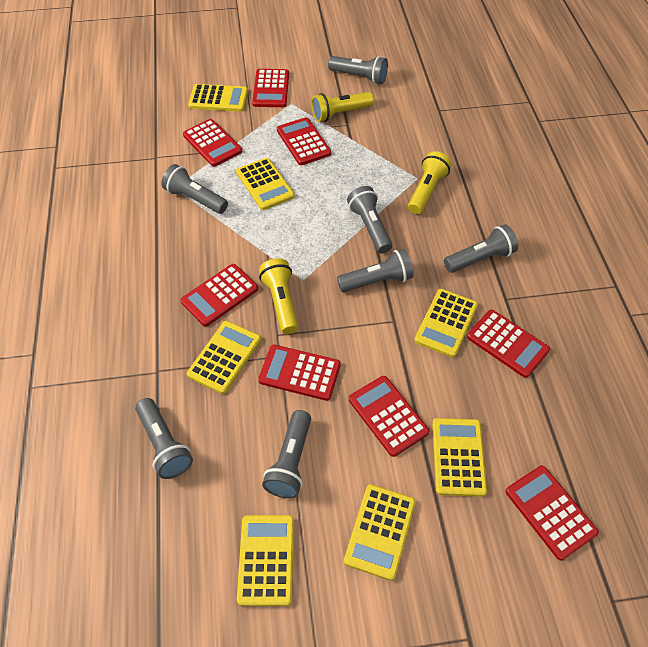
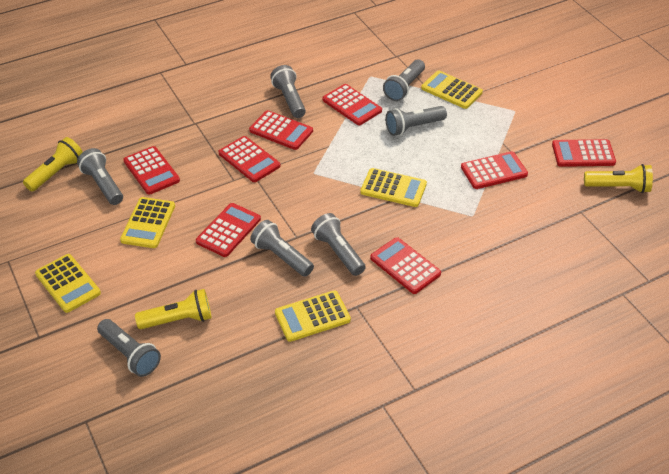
yellow calculator: [187,321,261,394] [188,84,248,112] [236,158,295,210] [237,515,294,606] [344,484,416,581] [414,289,478,358] [432,418,487,497] = 7 -> [35,254,101,313] [120,197,175,248] [275,290,351,342] [360,168,427,207] [421,71,483,109] = 5

